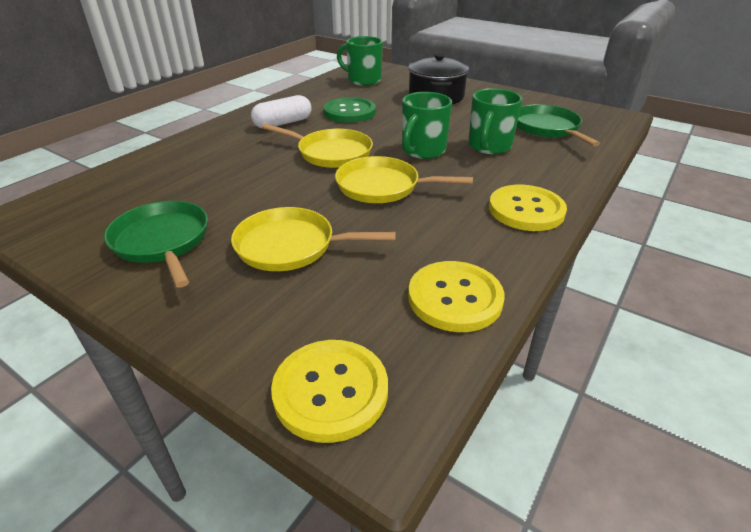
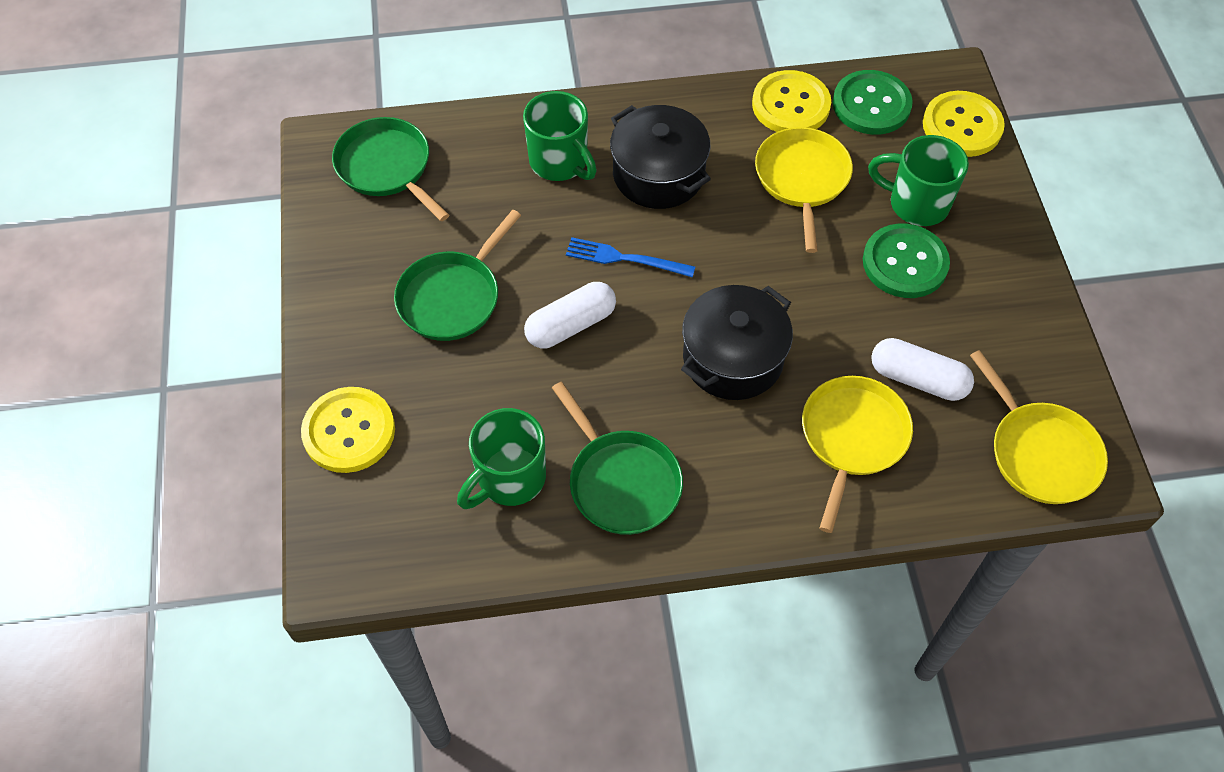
black pot: [408,53,469,104] = 1 -> [610,105,711,209] [681,285,793,400] = 2
blue fork: none = 0 -> [566,237,695,277] = 1
green button: [323,97,376,123] = 1 -> [833,70,913,135] [863,224,950,298] = 2
green pan: [104,201,208,288] [517,104,600,146] = 2 -> [332,117,449,221] [394,210,521,341] [552,382,683,535] = 3
white capsule: [251,95,311,128] = 1 -> [524,282,616,349] [871,338,974,401] = 2

